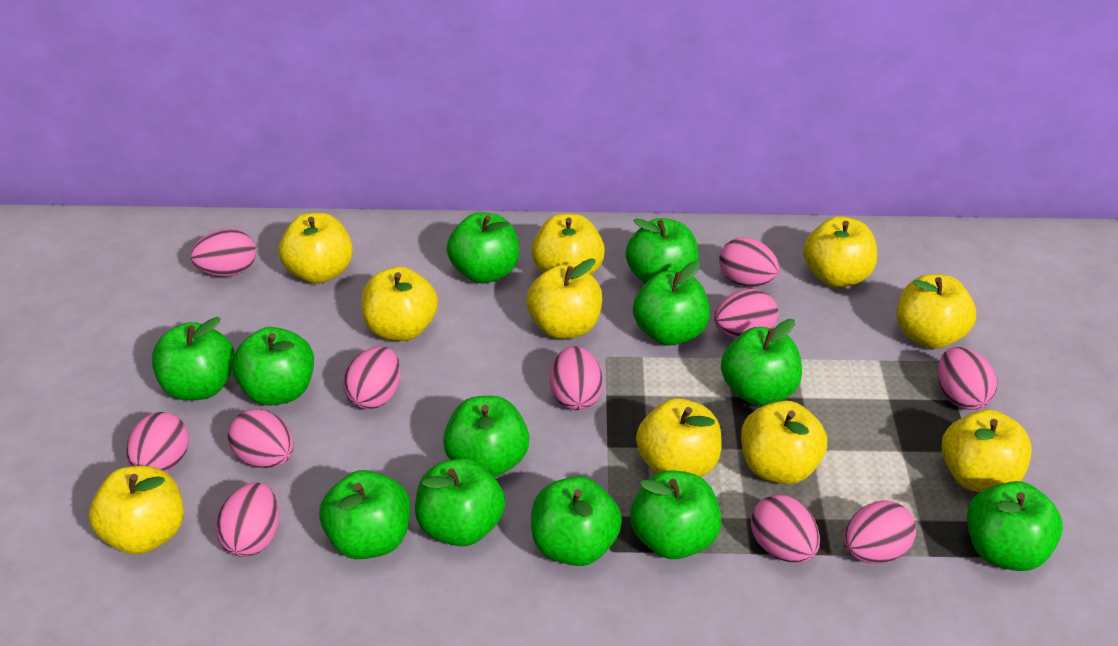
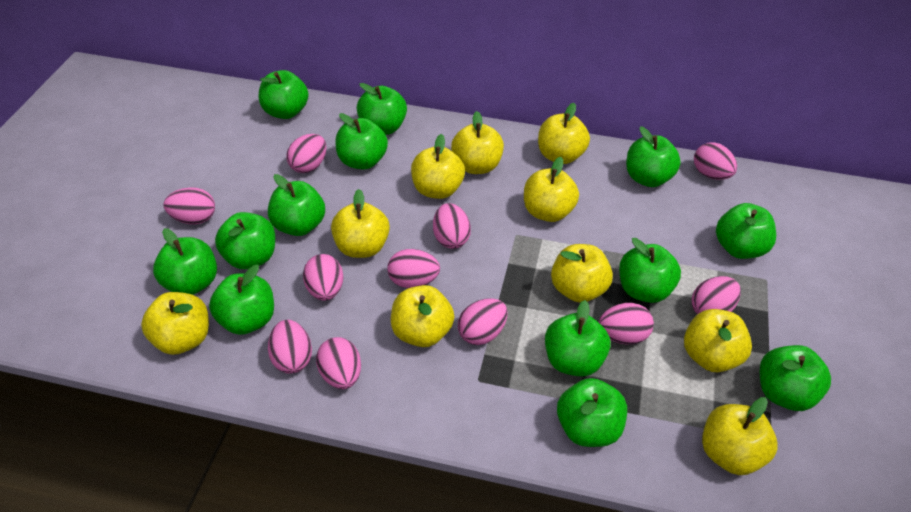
green apple: [152,317,235,400] [232,327,314,406] [319,470,411,559] [415,458,505,546] [443,396,529,478] [447,212,519,283] [531,476,622,566] [626,218,699,284] [630,470,722,559] [633,261,710,346] [721,319,802,405] [967,481,1063,571] = 12 -> [153,228,217,295] [209,265,274,335] [215,212,275,269] [259,70,309,119] [268,174,325,236] [335,113,388,169] [357,83,407,135] [545,300,611,377] [557,378,627,447] [619,238,681,303] [626,126,681,187] [716,203,776,259] [759,345,831,411] = 13

